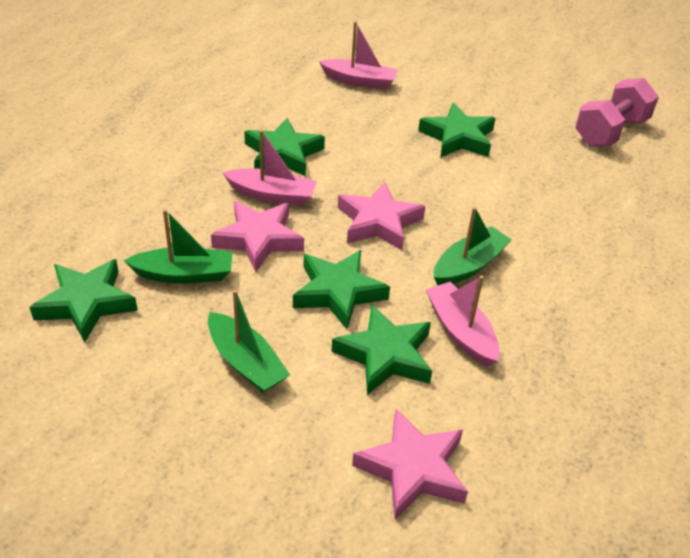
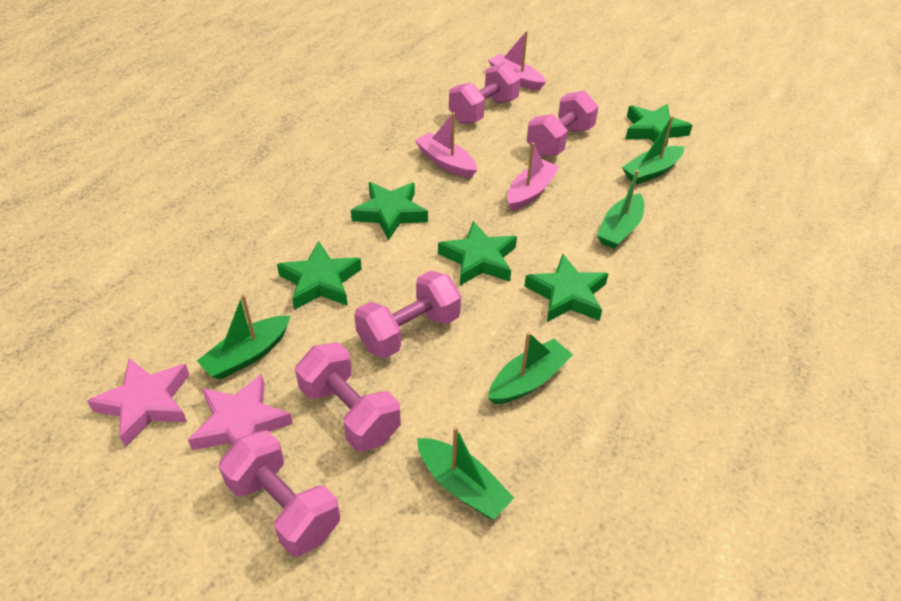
green boat: [124,209,233,284] [208,290,290,393] [434,207,512,285] = 3 -> [197,294,290,379] [417,426,514,519] [488,332,573,404] [597,170,644,249] [622,116,684,185] = 5
pink dumbbell: [575,78,659,147] = 1 -> [219,430,340,556] [295,343,401,452] [354,270,461,358] [449,63,520,124] [527,90,599,157] = 5
pink star: [211,201,304,272] [338,182,425,250] [352,409,468,520] = 3 -> [87,358,190,447] [188,374,293,450] = 2

